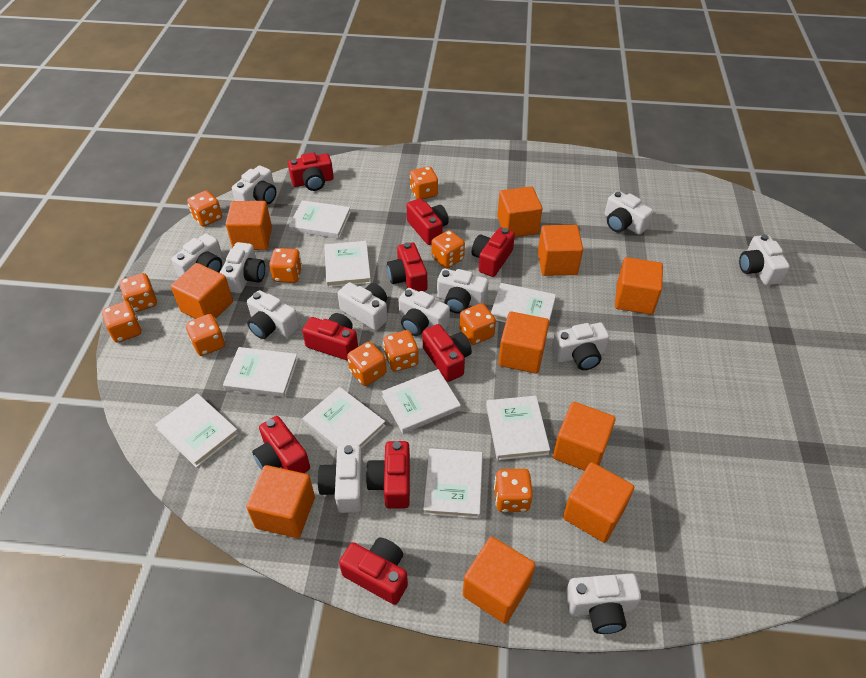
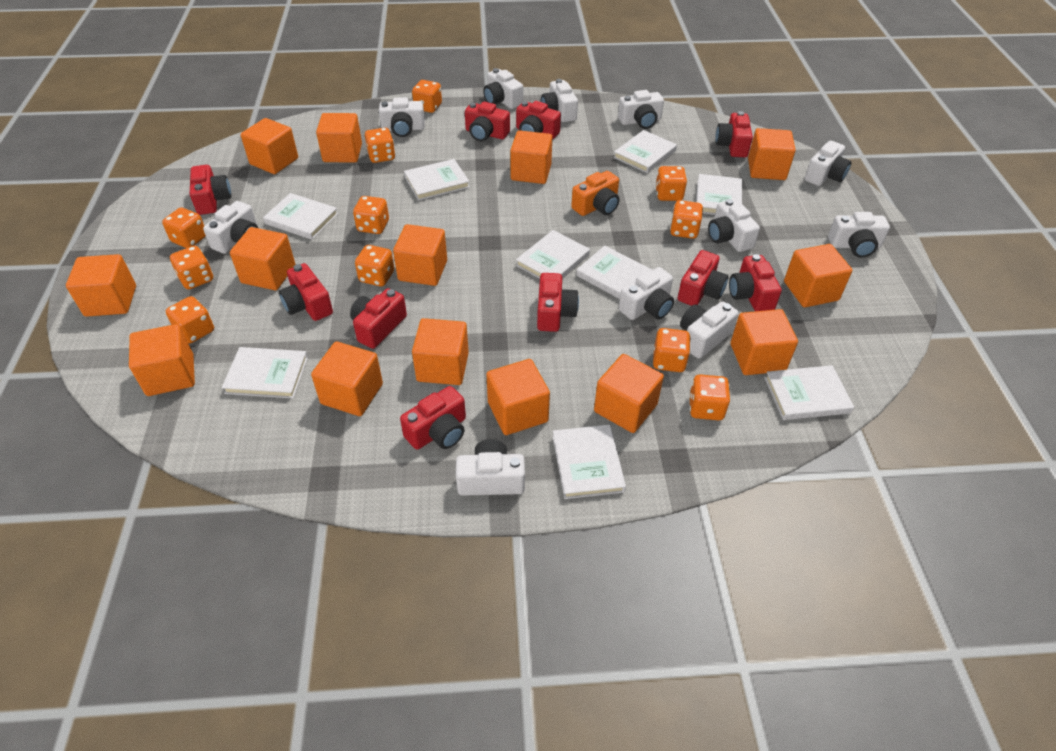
orange camera: none = 0 -> [571,171,620,216] = 1
orange cube: [171,263,233,319] [226,201,272,250] [246,465,315,538] [463,537,535,624] [497,186,542,237] [498,312,549,374] [538,225,583,276] [553,402,616,471] [563,462,634,543] [615,257,663,315] = 10 -> [66,254,136,317] [129,324,195,396] [230,227,295,290] [241,118,298,174] [311,341,383,416] [316,113,362,162] [393,224,447,286] [412,318,469,385] [486,359,550,435] [510,130,552,184] [594,354,664,433] [731,309,798,375] [748,128,796,180] [784,244,852,307] = 14
red camera: [252,416,310,473] [288,153,334,191] [302,313,358,361] [339,537,408,605] [366,441,410,509] [387,242,427,292] [407,198,449,245] [422,324,472,382] [472,227,515,277] = 9 -> [190,165,231,215] [279,263,333,321] [350,288,407,349] [400,386,466,450] [465,102,510,142] [516,101,561,140] [537,273,579,332] [678,250,729,306] [715,111,753,157] [729,254,782,311] = 10
white camera: [172,233,223,277] [220,242,265,293] [232,165,276,205] [247,290,299,339] [317,445,363,513] [338,282,388,331] [398,288,450,336] [437,269,488,314] [552,323,609,370] [565,573,641,634] [605,191,653,235] [739,234,790,285] = 12 -> [203,201,258,254] [379,97,425,137] [456,439,525,496] [483,68,523,109] [541,79,578,122] [618,90,664,129] [619,267,674,320] [680,301,739,359] [708,199,760,252] [805,141,851,186] [828,212,890,258] = 11

